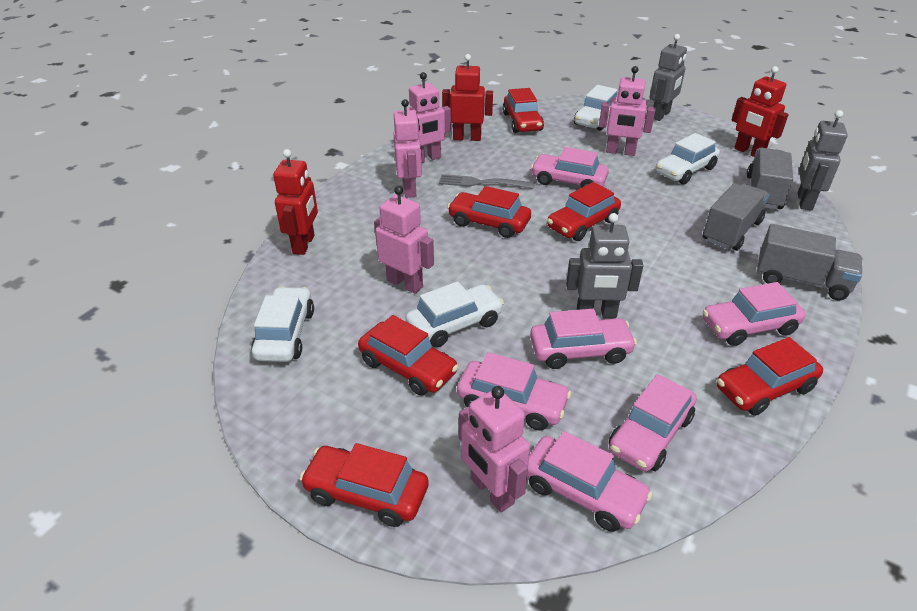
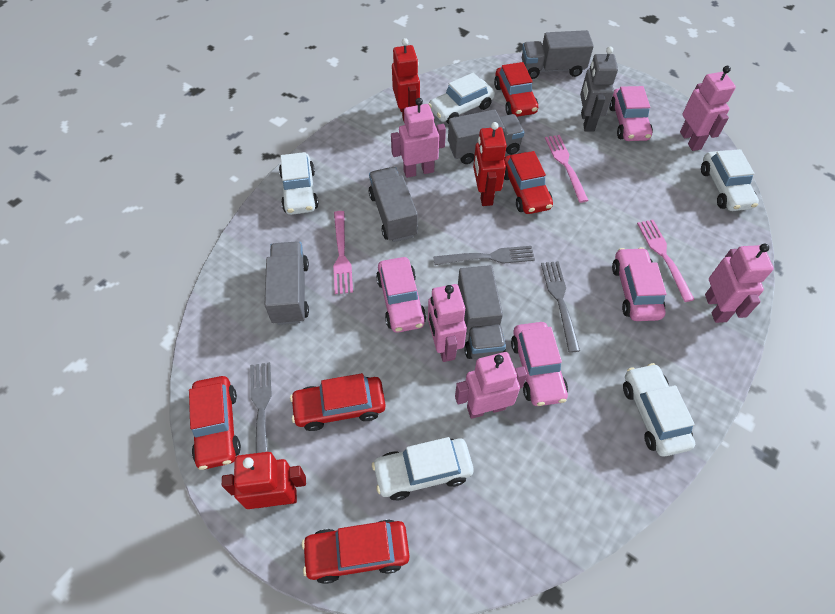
grey fork: [439,174,535,189] = 1 -> [250,362,272,453] [433,246,535,265] [541,261,580,353] = 3
grey robot: [566,213,644,318] [650,34,687,121] [798,110,848,211] = 3 -> [580,47,618,132] = 1
grey truck: [703,183,770,251] [747,148,793,210] [757,224,862,301] = 3 -> [264,241,309,325] [368,167,418,242] [448,109,525,164] [458,265,506,359] [522,30,594,79] = 5
pink car: [457,352,571,431] [527,431,652,532] [530,309,637,369] [531,147,609,188] [609,374,697,472] [702,282,806,346] = 6 -> [376,257,426,333] [511,322,568,406] [609,86,652,141] [612,247,667,321] = 4
pink fork: none = 0 -> [333,211,353,294] [545,135,589,203] [637,220,695,302] = 3
red car: [300,443,429,527] [358,315,459,396] [447,186,531,238] [502,88,544,133] [547,182,621,241] [717,337,823,416] = 6 -> [189,376,241,470] [290,373,386,431] [302,519,410,584] [494,62,538,117] [504,151,553,214] = 5
white car: [251,286,314,362] [405,281,504,348] [574,85,618,131] [655,133,720,184] = 4 -> [279,152,319,215] [372,437,473,501] [428,73,495,124] [623,363,695,456] [701,149,759,211] = 5

